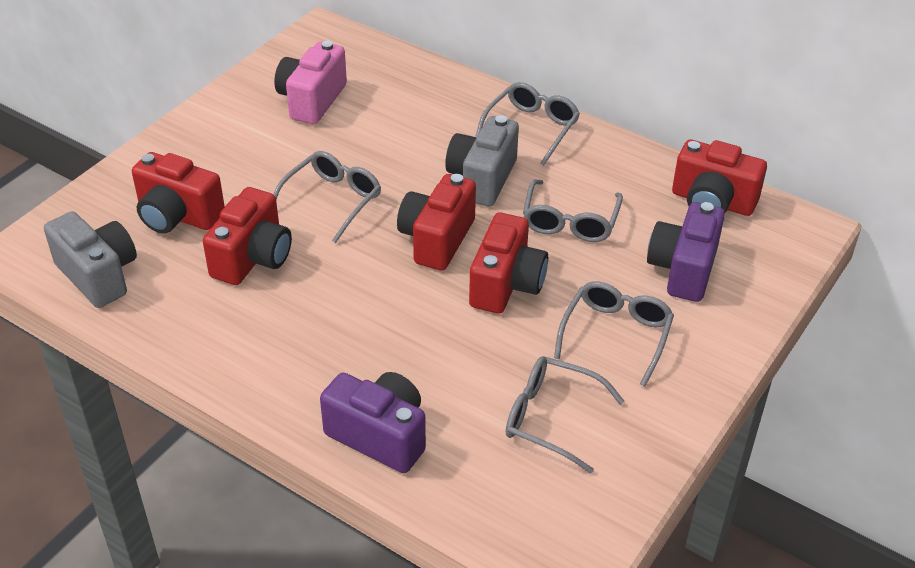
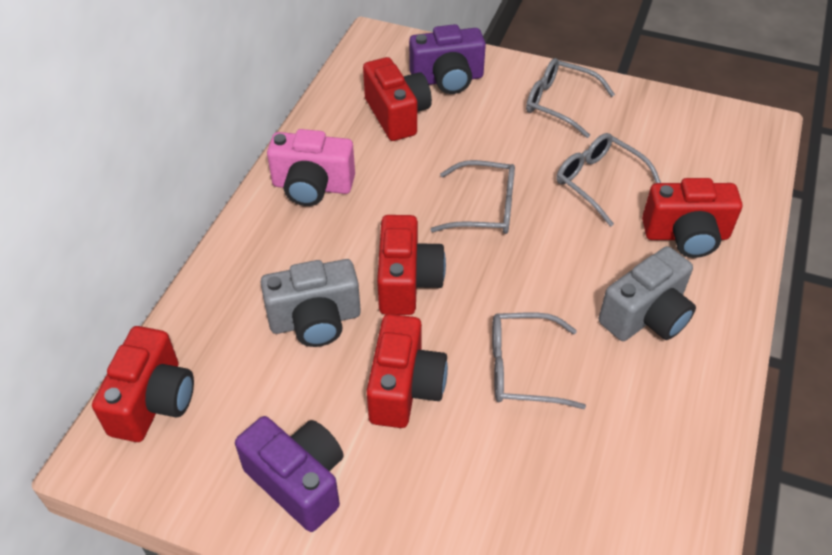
grey glasses: [273,151,381,243] [475,82,580,165] [506,356,624,473] [523,179,623,242] [554,281,674,386] = 5 -> [430,160,515,234] [492,313,586,409] [526,58,615,138] [556,133,661,227] = 4

